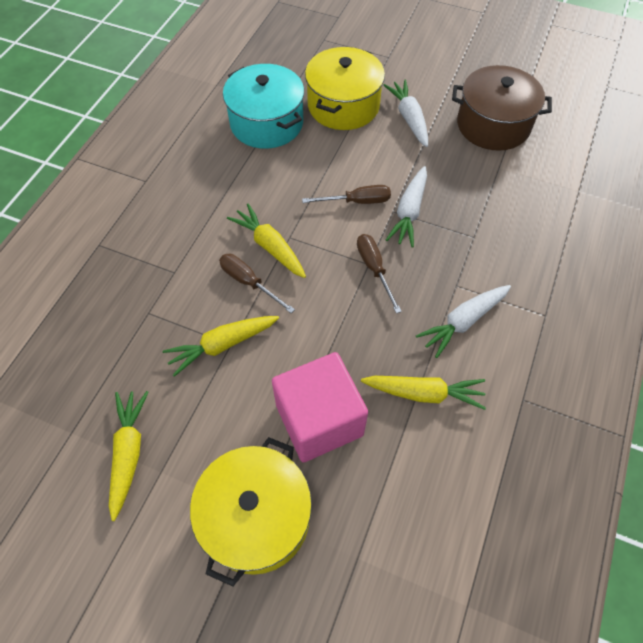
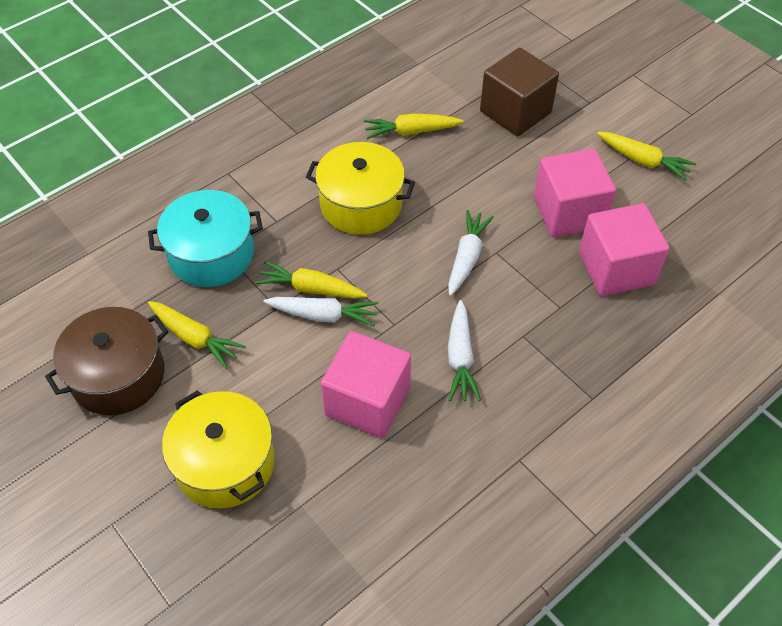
brown cube: none = 0 -> [480,48,559,136] = 1
brown screwdriver: [219,254,295,313] [302,185,391,204] [357,234,402,313] = 3 -> none = 0
pink cube: [272,352,368,463] = 1 -> [321,331,411,438] [534,149,616,237] [579,203,669,296] = 3

